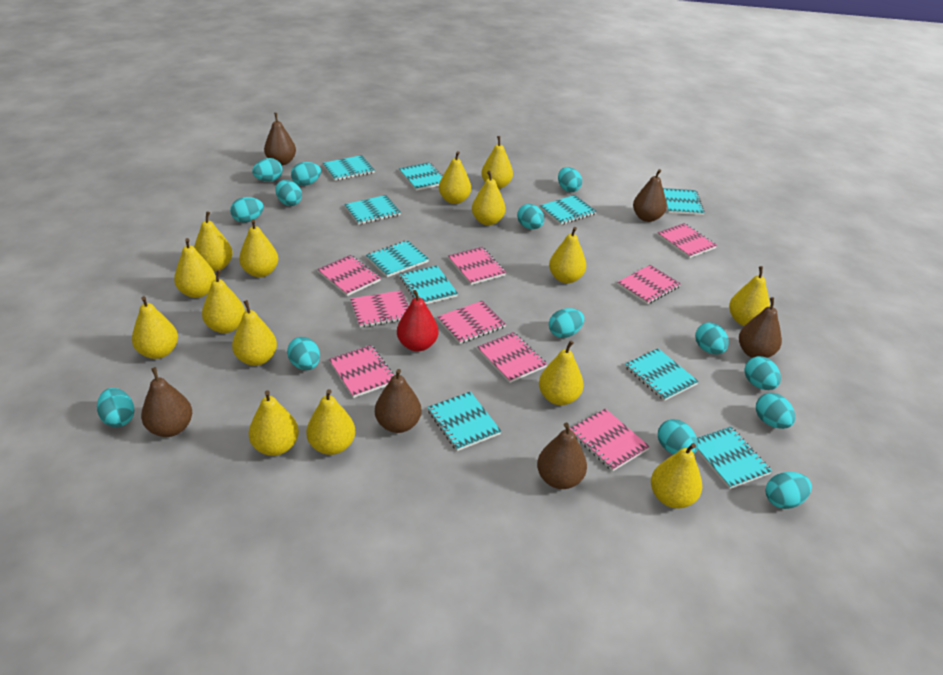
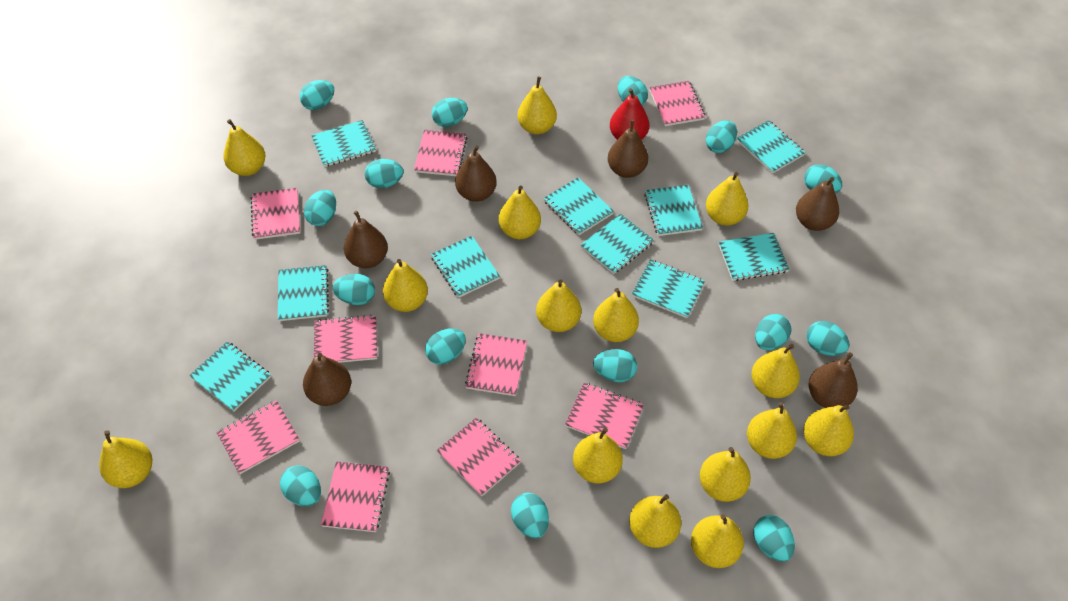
turquoise egg: [97,388,134,427] [230,197,264,223] [252,158,282,181] [276,180,302,206] [287,337,320,370] [291,162,321,186] [517,204,544,229] [549,308,584,338] [558,167,582,192] [658,419,698,454] [695,322,729,354] [744,356,781,390] [756,393,795,429] [765,472,812,509] = 14 -> [280,465,321,507] [300,80,334,110] [304,190,336,226] [333,274,375,305] [365,159,403,188] [425,328,466,365] [432,98,468,127] [511,493,549,539] [593,349,637,382] [618,76,648,105] [706,120,737,153] [753,515,795,562] [755,314,791,350] [804,164,842,193] [806,321,849,356] = 15

